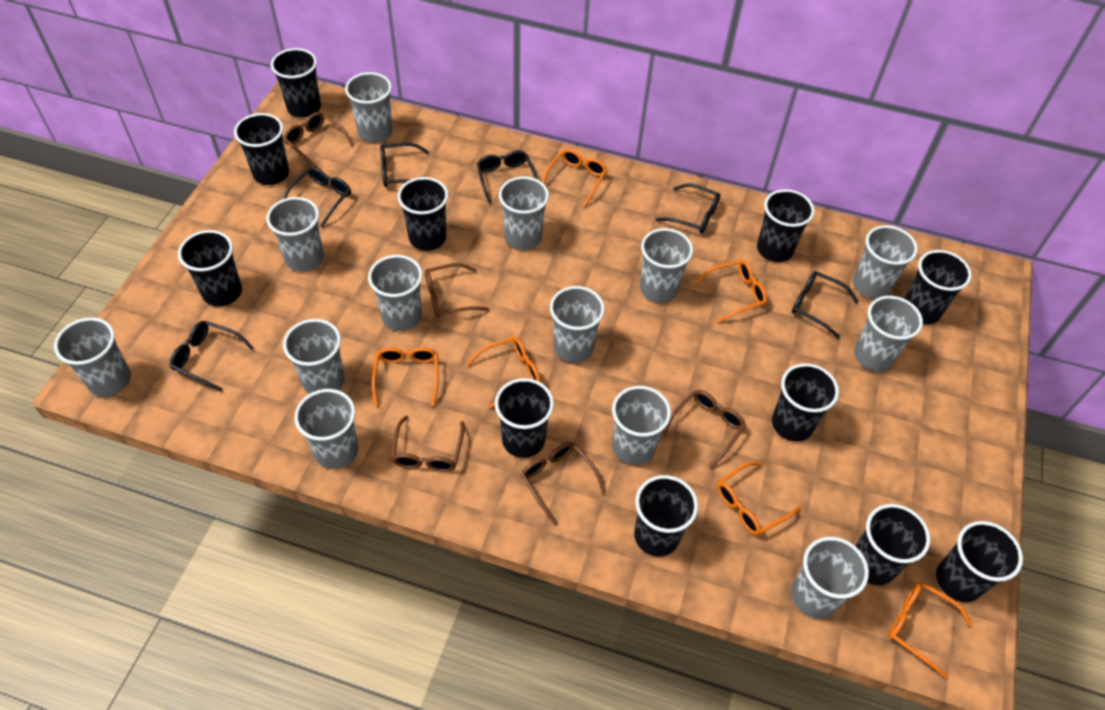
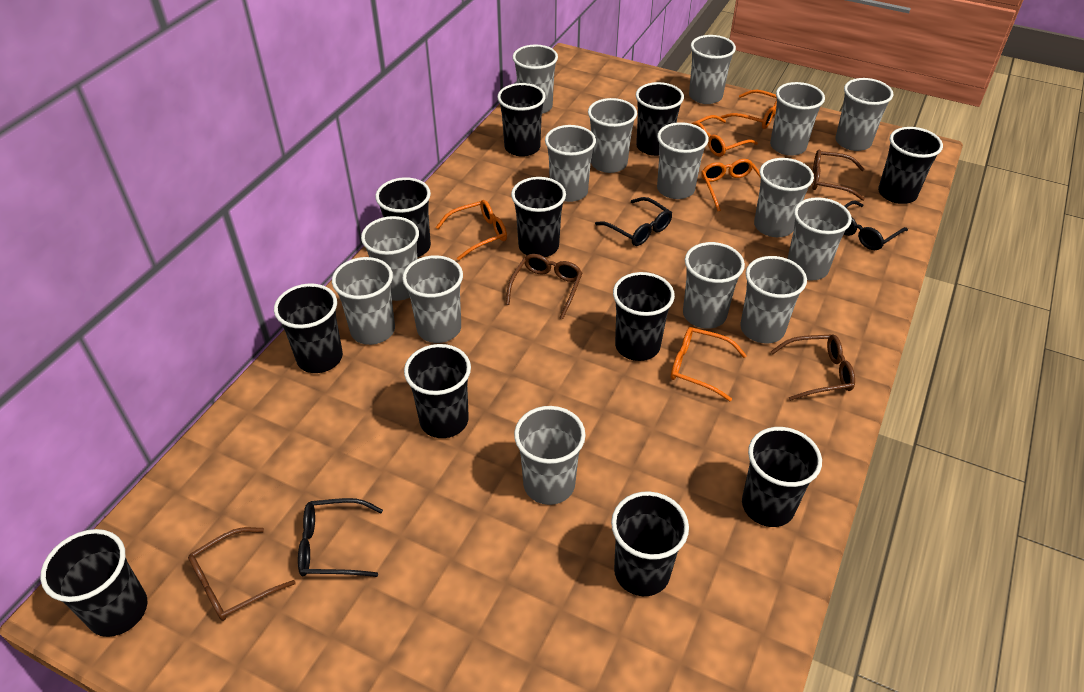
black glasses: [170,321,254,392] [283,167,351,228] [380,143,429,187] [477,150,537,204] [656,184,720,234] [792,271,859,339] = 6 -> [298,498,383,577] [595,197,672,246] [844,200,908,250] = 3
brown glasses: [283,112,353,168] [391,415,465,472] [425,263,489,317] [521,442,606,525] [662,390,746,469] = 5 -> [188,527,295,621] [506,254,582,319] [770,334,855,401] [812,150,865,201] = 4
grey cup: [54,317,131,397] [266,197,324,272] [283,319,345,394] [294,389,359,469] [345,72,393,142] [368,255,423,331] [499,176,549,250] [550,286,605,363] [612,386,671,465] [640,228,693,303] [791,537,869,619] [853,225,918,299] [854,296,923,372] = 13 -> [332,257,395,345] [361,216,419,301] [402,255,463,343] [513,44,558,114] [514,406,586,505] [545,125,596,202] [588,98,637,173] [657,122,709,199] [683,242,745,329] [689,35,736,104] [740,256,807,344] [754,158,814,237] [770,82,825,156] [787,197,852,280] [835,78,893,151] = 15
orange glasses: [372,347,439,407] [466,337,541,408] [542,149,607,207] [695,260,767,322] [717,461,801,536] [888,581,973,679] = 6 -> [436,200,507,261] [671,327,747,401] [691,115,758,157] [701,159,761,211] [720,90,777,129] = 5

